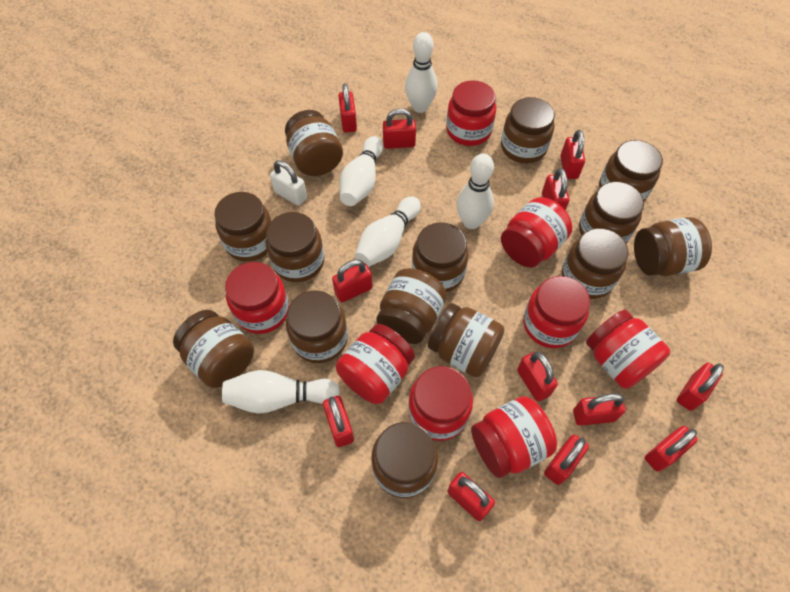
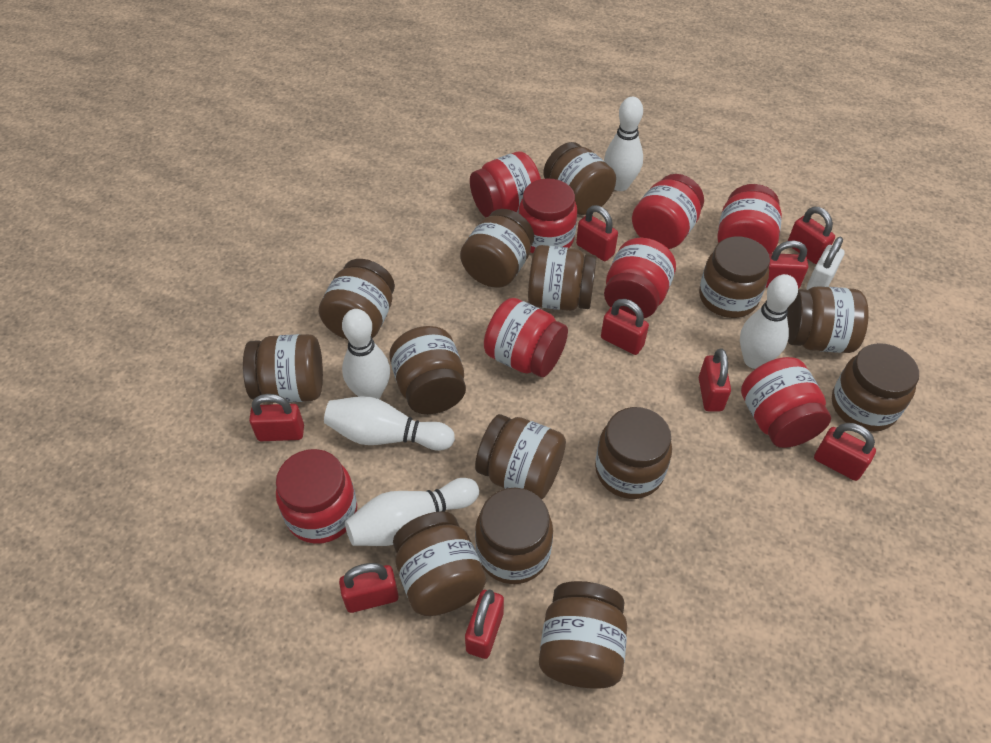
red padlock: [323,396,354,447] [332,259,372,302] [338,83,357,133] [383,108,416,149] [447,472,495,521] [517,352,558,401] [542,168,570,211] [544,435,589,485] [561,130,585,179] [573,394,626,426] [645,426,698,472] [677,363,724,411] = 12 -> [249,394,304,441] [339,563,399,613] [465,589,504,659] [576,205,618,261] [601,299,649,355] [699,348,731,411] [765,240,808,289] [788,207,835,264] [814,423,876,481] = 9

